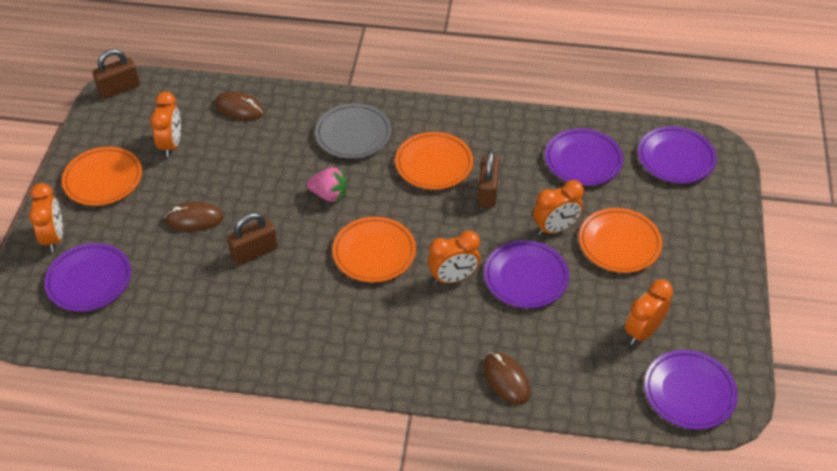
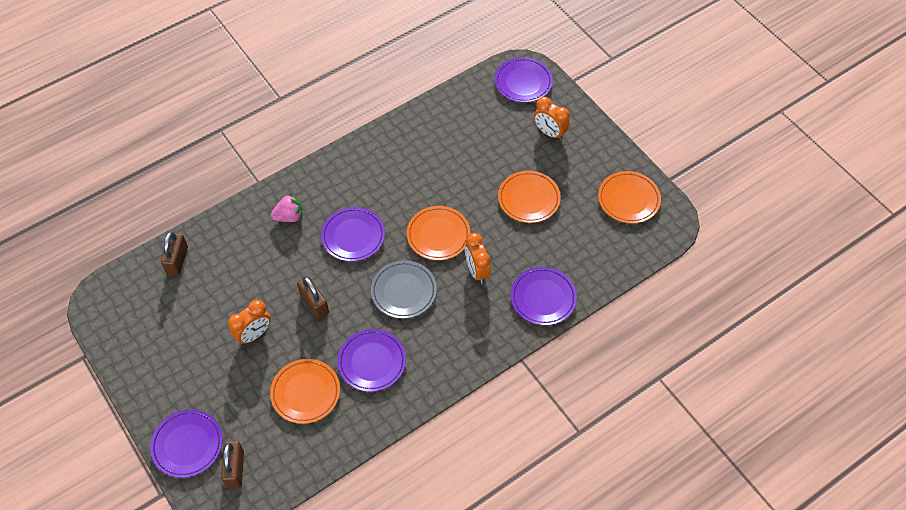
brown mouse: [164,202,224,231] [215,91,264,120] [483,352,530,405] = 3 -> none = 0
orange clock: [29,183,63,252] [150,92,181,157] [428,231,480,284] [533,180,584,235] [625,279,673,345] = 5 -> [228,300,271,345] [465,233,491,284] [534,97,570,140] = 3

